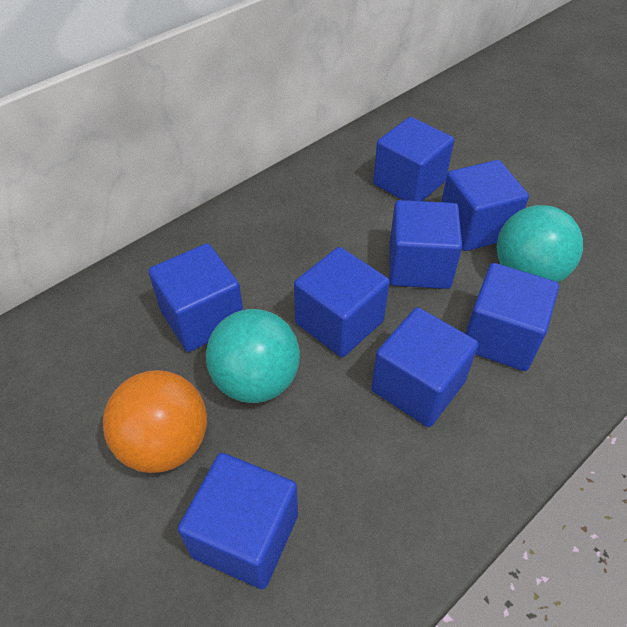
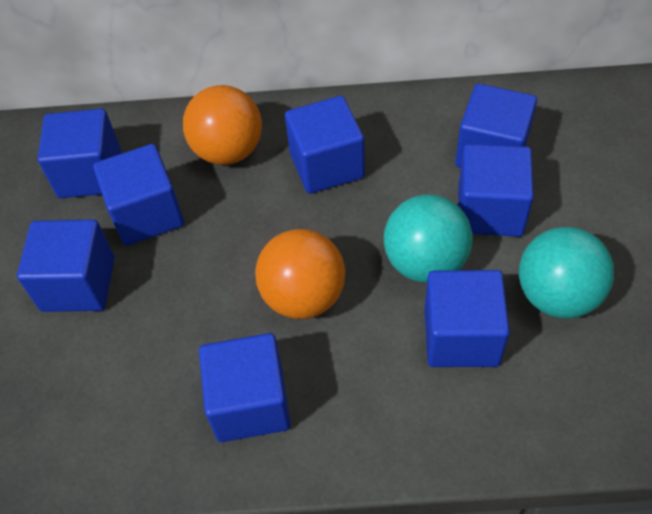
orange ball: [103,370,207,473] = 1 -> [183,85,262,165] [255,229,345,319] = 2

